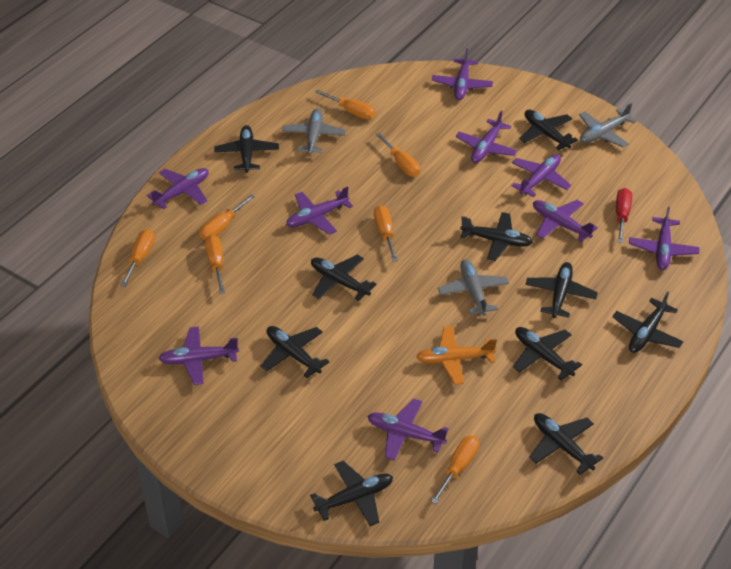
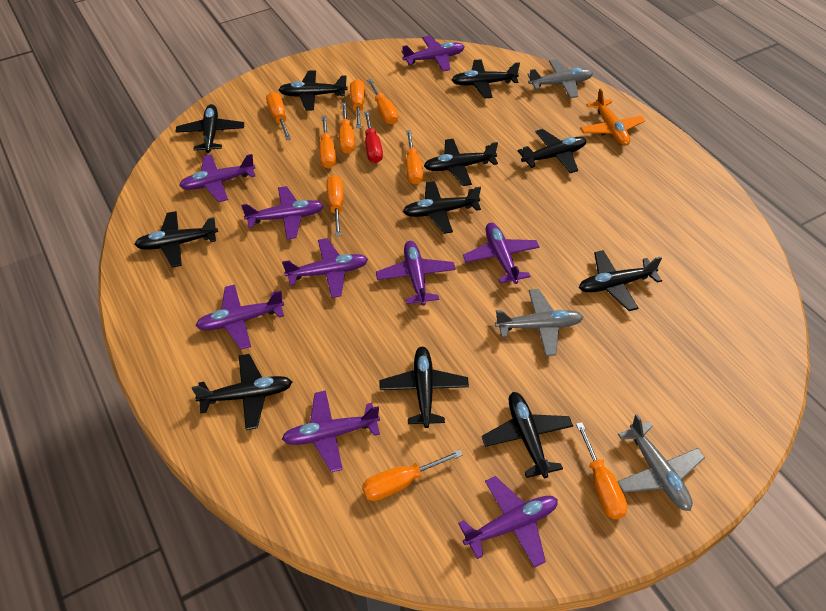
black plane: [214,125,279,173] [261,326,330,378] [310,461,393,526] [311,255,377,301] [460,212,533,261] [513,327,582,381] [519,110,578,150] [525,262,598,318] [529,413,603,475] [612,291,684,353] = 10 -> [134,211,218,268] [176,104,244,153] [192,354,292,430] [279,70,348,111] [380,347,469,428] [403,181,481,234] [424,139,498,186] [452,59,520,98] [481,392,573,478] [518,129,586,173] [579,250,662,311] = 11
orange screwdriver: [120,229,155,287] [199,194,255,240] [205,235,225,294] [315,90,375,119] [374,205,398,262] [376,132,420,177] [431,435,479,504] = 7 -> [266,92,291,140] [319,116,336,168] [326,175,344,236] [339,103,355,154] [350,79,365,128] [362,449,463,501] [367,79,398,125] [406,130,423,184] [576,422,627,519] = 9

